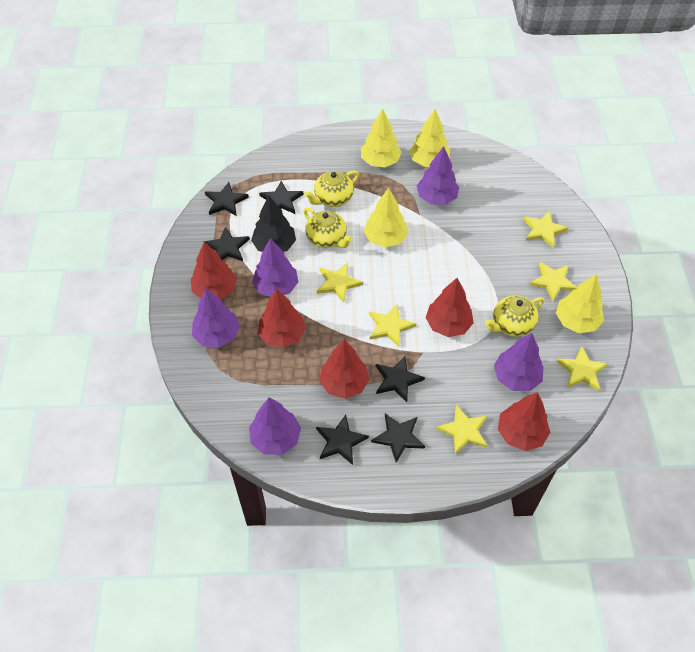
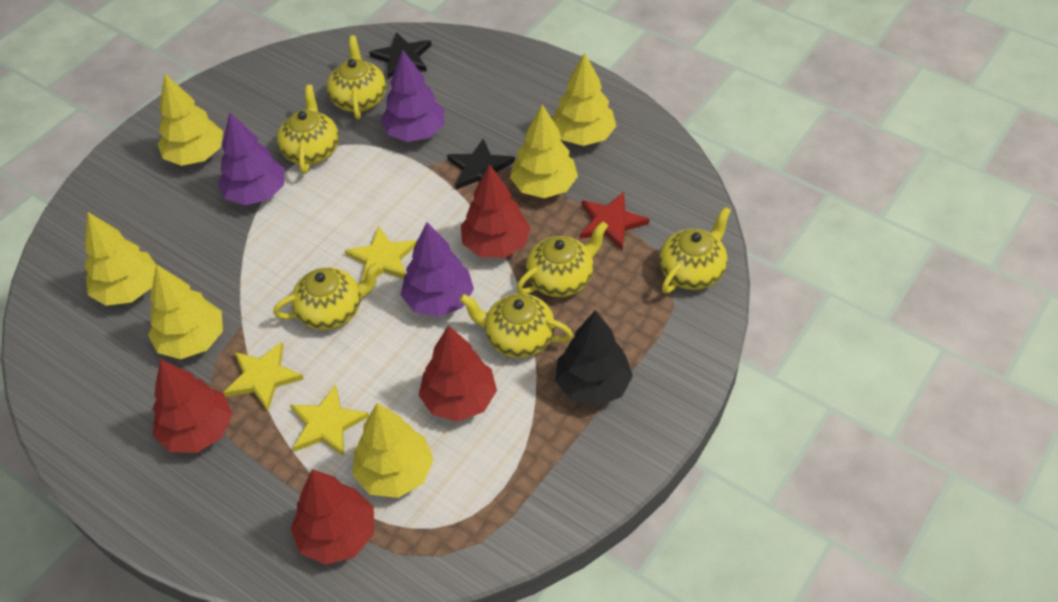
black star: [204,227,250,261] [205,182,249,216] [259,181,303,214] [316,415,369,465] [371,413,425,463] [376,356,425,402] = 6 -> [369,32,432,79] [447,138,515,190] = 2
purple tree: [192,289,240,348] [249,397,301,455] [252,238,298,297] [417,146,459,205] [494,333,544,391] = 5 -> [218,113,285,205] [381,50,444,142] [401,222,474,317] = 3
red star: none = 0 -> [580,192,649,250] = 1
red tree: [191,242,237,299] [258,289,306,348] [319,340,369,399] [426,278,473,337] [498,392,550,451] = 5 -> [153,359,232,453] [291,469,374,565] [419,325,497,422] [461,164,531,258] = 4
yellow star: [317,263,363,303] [369,304,416,347] [436,405,488,455] [523,211,568,248] [529,262,577,301] [556,346,608,391] = 6 -> [223,341,304,411] [290,384,369,457] [345,226,417,281] = 3
yellow teapot: [303,208,353,248] [304,170,359,207] [485,295,544,337] = 3 -> [273,262,381,330] [277,85,339,174] [327,35,386,119] [459,293,573,358] [516,221,608,297] [659,207,731,293] = 6
yellow tree: [361,109,402,167] [364,188,408,247] [409,109,450,167] [556,274,604,333] = 4 -> [84,212,156,306] [148,264,223,359] [158,74,223,166] [353,403,434,498] [510,105,578,198] [553,53,616,146] = 6

